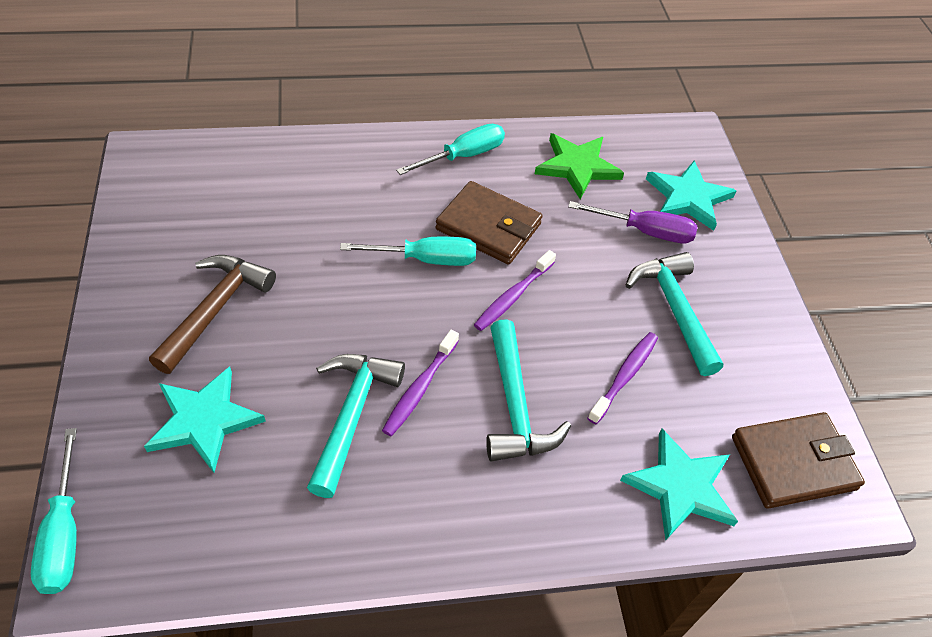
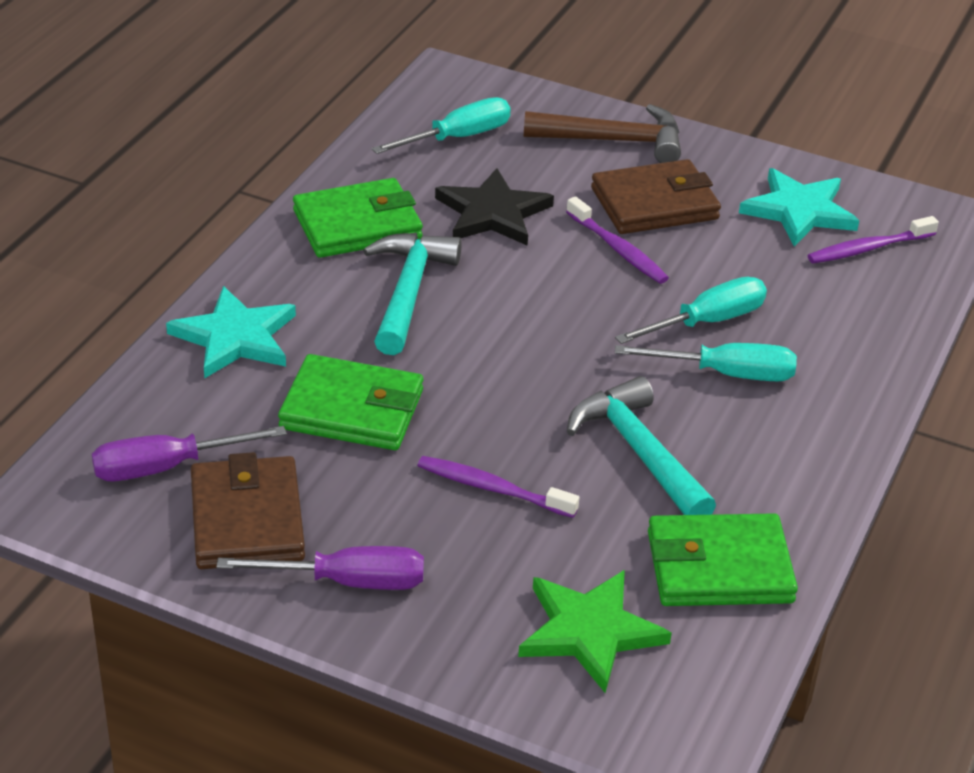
black star: none = 0 -> [435,168,554,246] = 1
green wallet: none = 0 -> [278,354,423,450] [293,178,423,258] [648,513,798,606] = 3
purple screwdriver: [568,201,698,244] = 1 -> [92,426,287,481] [216,546,424,590] = 2
turquoise hammer: [307,354,405,498] [486,319,571,462] [626,252,723,376] = 3 -> [363,233,462,355] [567,376,716,515] = 2
turquoise star: [144,366,266,473] [620,429,738,540] [646,160,736,231] = 3 -> [166,286,296,379] [739,168,859,247] = 2

